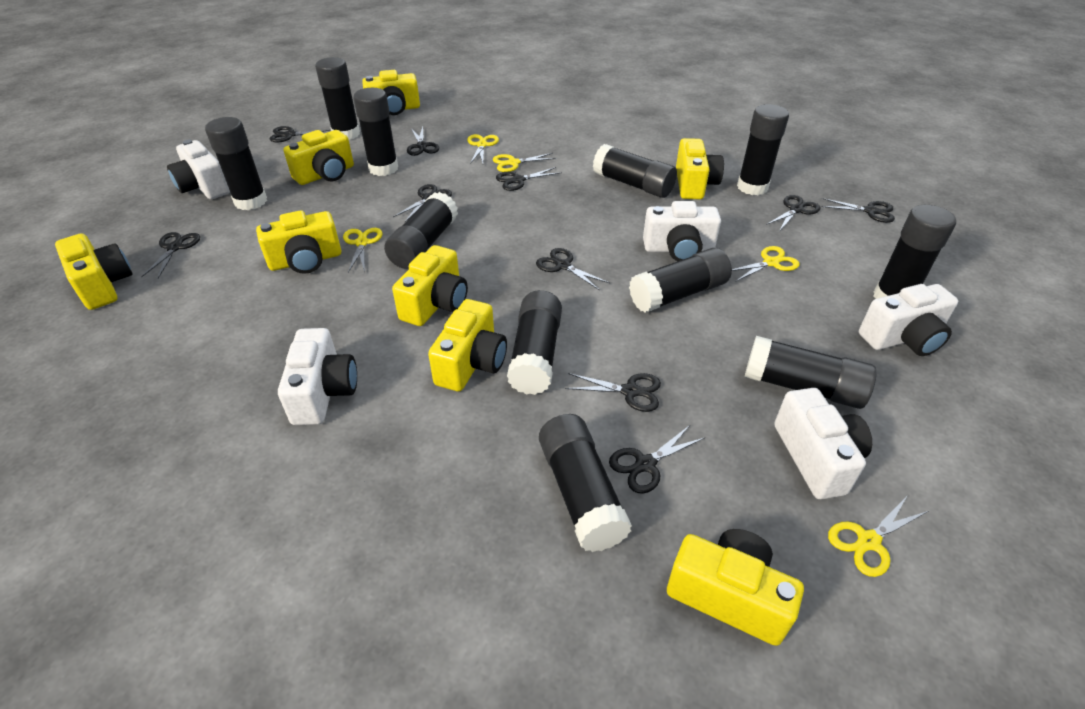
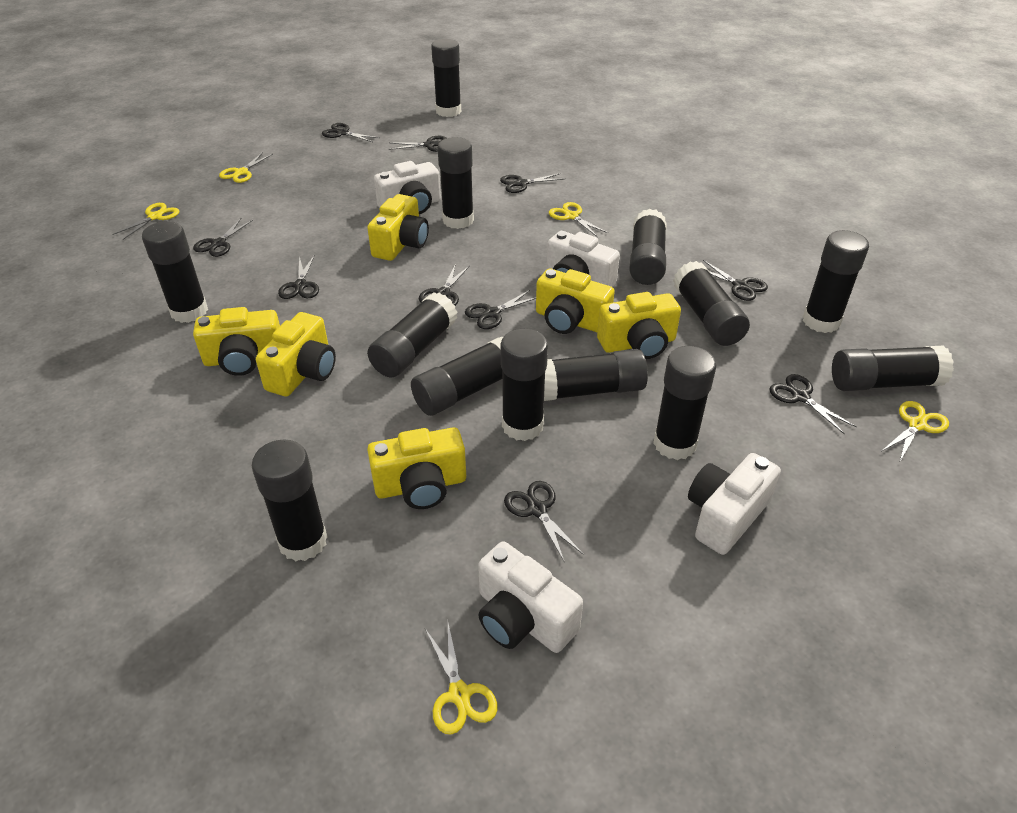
black glue stick: [205,117,267,210] [315,57,360,140] [353,88,398,176] [384,192,458,269] [507,290,562,395] [539,414,632,552] [593,144,677,198] [629,248,732,313] [737,104,789,195] [745,336,877,409] [873,205,956,299] = 11 -> [142,221,208,323] [252,439,327,562] [367,292,457,378] [411,337,503,416] [431,39,461,117] [438,137,474,229] [501,328,548,441] [544,349,648,401] [629,209,667,285] [653,346,716,460] [673,261,750,346] [803,230,869,333] [832,345,954,391] = 13
white camera: [167,140,230,199] [278,328,357,425] [643,201,721,261] [774,388,872,499] [859,284,958,356] = 5 -> [374,161,441,214] [478,542,583,653] [547,231,620,287] [688,453,781,555] = 4
yellow camera: [55,233,133,310] [256,210,342,274] [283,130,354,185] [362,70,420,115] [392,245,468,326] [428,299,507,391] [667,529,804,646] [676,138,724,199] = 8 -> [193,307,280,376] [256,312,336,397] [367,194,429,261] [367,427,466,509] [536,269,615,334] [597,292,681,359] = 6

